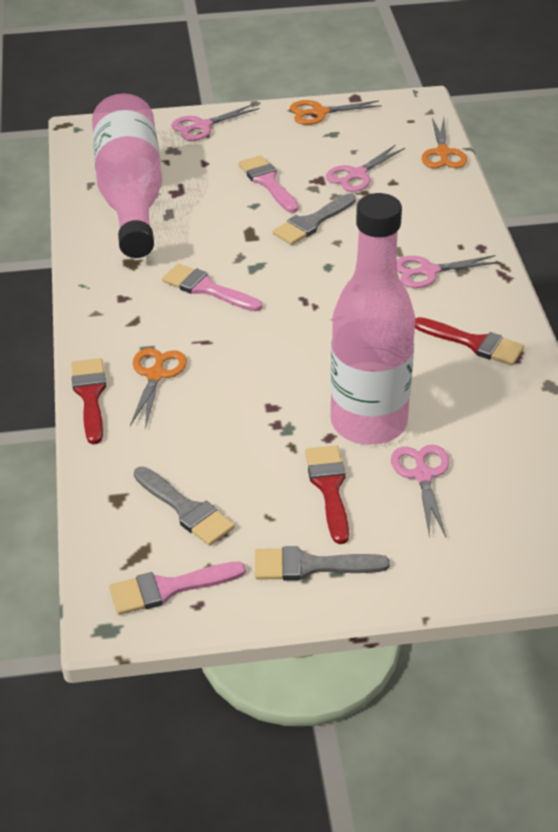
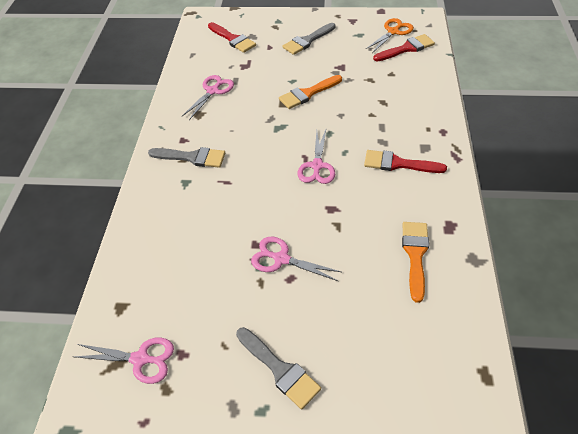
orange brush: none = 0 -> [279,75,342,109] [402,222,429,303] = 2
orange scissors: [130,348,187,429] [290,100,382,125] [422,118,467,168] = 3 -> [366,18,414,53] = 1
pink bottle: [92,93,162,258] [330,193,416,445] = 2 -> none = 0
pink brush: [109,561,246,615] [162,263,262,312] [238,155,298,213] = 3 -> none = 0

